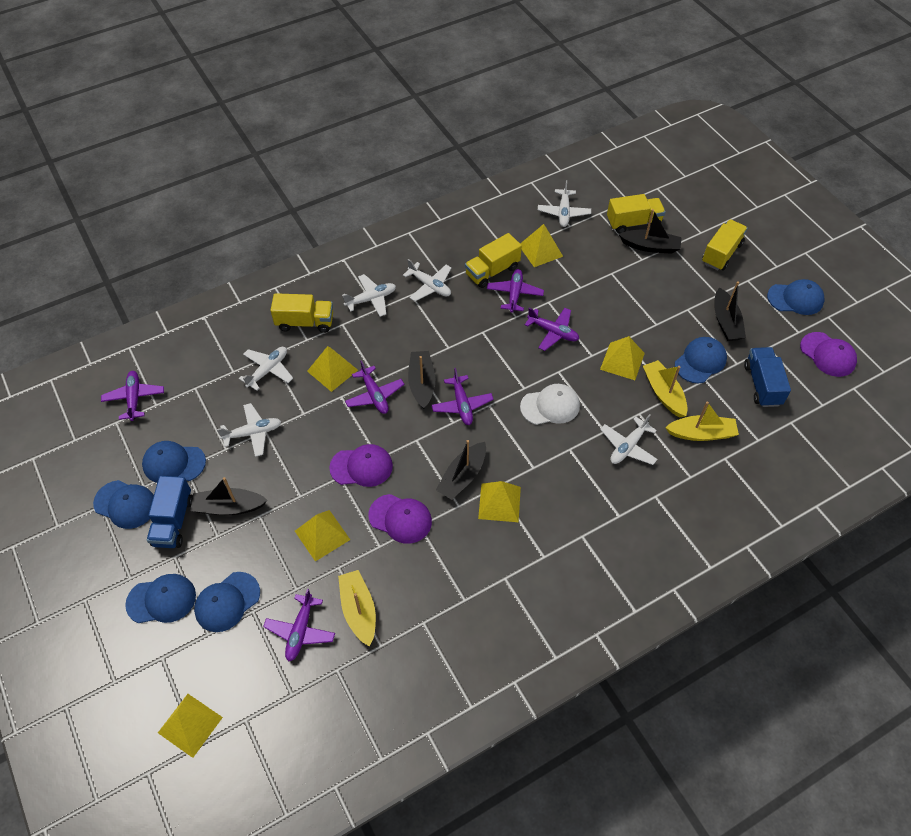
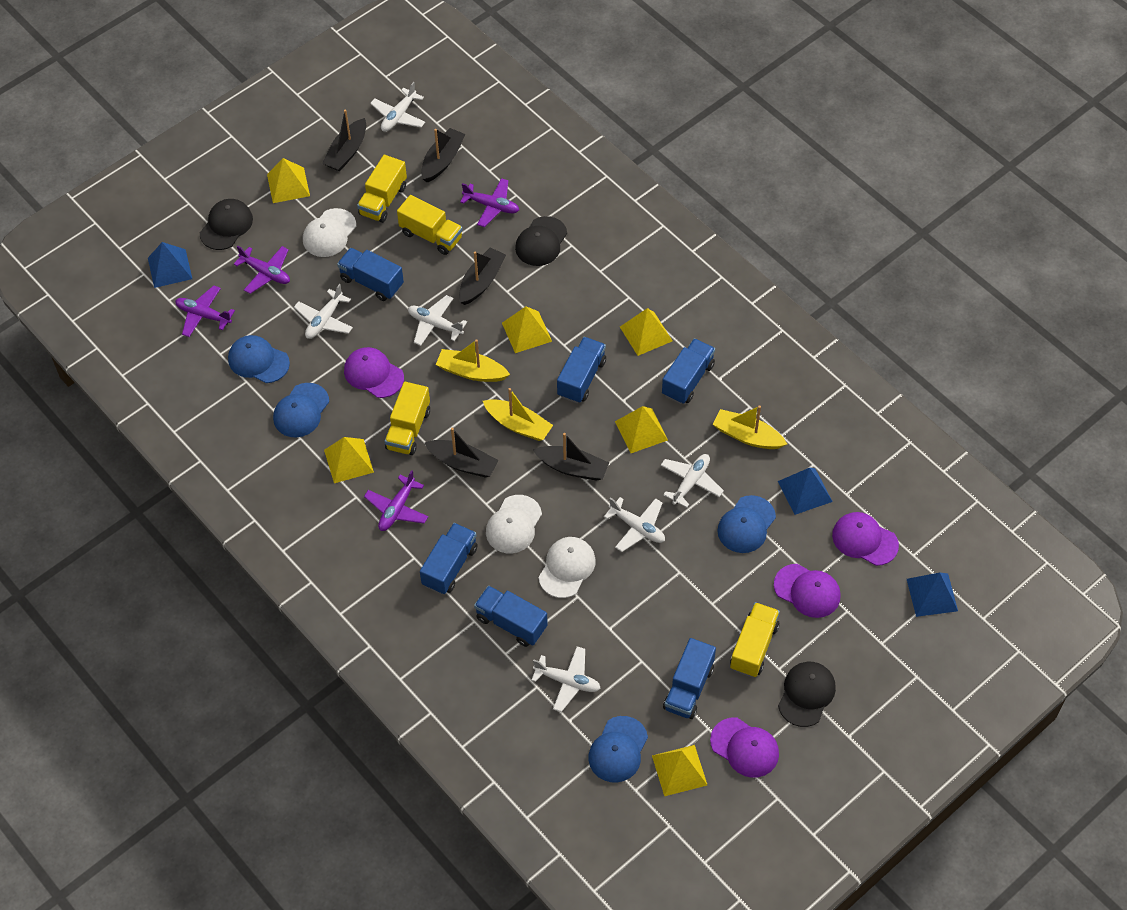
black cap: none = 0 -> [200,199,253,250] [515,216,567,266] [778,662,836,727] = 3
blue cap: [93,480,154,529] [125,574,196,623] [142,441,206,483] [194,572,260,632] [675,337,727,383] [767,279,825,315] = 6 -> [228,335,290,383] [273,383,329,438] [588,716,648,783] [717,495,776,553] = 4
blue pyramid: none = 0 -> [148,242,192,288] [778,468,833,515] [907,573,958,617] = 3
blue truck: [147,476,192,548] [744,347,791,407] = 2 -> [337,248,404,301] [420,523,478,595] [474,586,548,647] [557,337,606,403] [662,338,715,404] [663,638,716,719] = 6
purple cap: [329,444,393,487] [368,494,432,544] [800,332,857,377] = 3 -> [344,347,404,398] [710,718,779,778] [774,564,841,618] [832,512,899,566] = 4
purple plane: [101,371,164,421] [263,589,335,661] [345,360,404,414] [431,368,493,425] [487,269,544,313] [525,308,579,351] = 6 -> [175,285,235,337] [234,246,290,294] [364,470,428,531] [460,178,519,227] = 4
white cap: [520,384,580,425] = 1 -> [303,208,356,257] [486,495,542,554] [538,537,596,598] = 3

